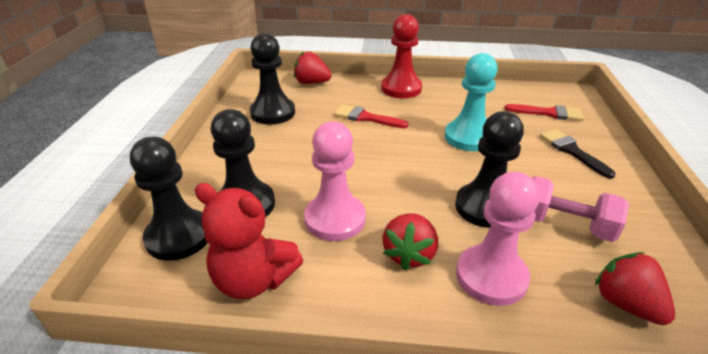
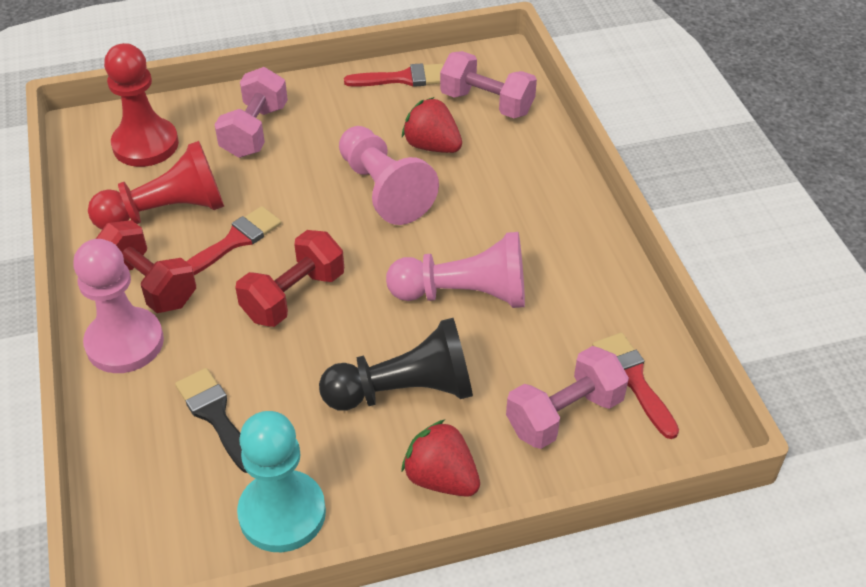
black pawn: [130,137,207,261] [211,109,275,217] [250,33,295,125] [455,111,524,228] = 4 -> [319,318,473,411] = 1
pink dumbbell: [531,176,629,242] = 1 -> [215,67,288,158] [440,51,537,118] [506,346,629,449] = 3
pink pawn: [304,121,366,241] [456,172,540,306] = 2 -> [73,239,164,373] [339,126,439,225] [386,232,525,308] = 3
red brush: [334,104,409,128] [504,104,584,121] = 2 -> [186,206,282,275] [344,63,444,87] [593,333,679,439] = 3
red dumbbell: none = 0 -> [96,220,196,313] [235,230,344,327] = 2
red pawn: [381,14,422,98] = 1 -> [88,141,224,229] [104,43,179,167] = 2
red strawberry: [294,51,332,84] [382,213,438,270] [595,252,675,325] = 3 -> [401,419,480,497] [402,97,462,153] = 2
red teddy bear: [195,183,303,299] = 1 -> none = 0

